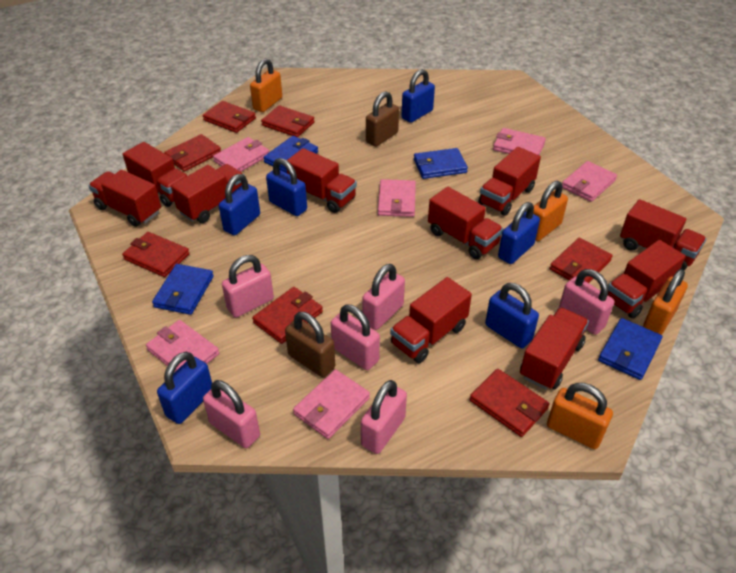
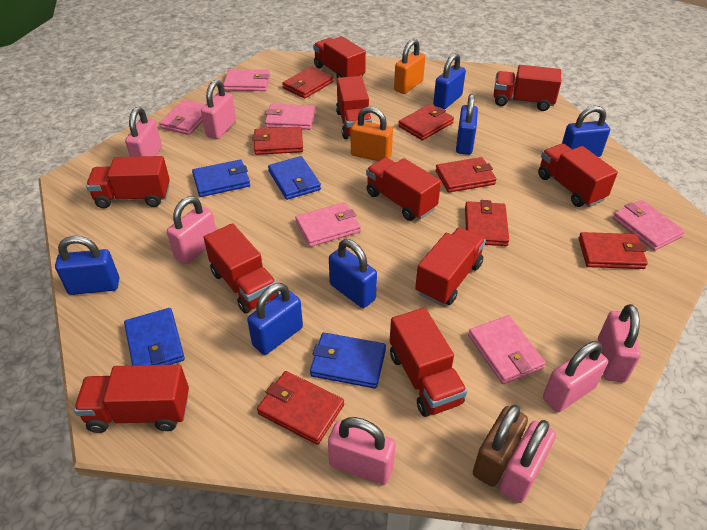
brown padlock: [285,312,335,377] [366,91,399,147] = 2 -> [473,405,528,487] = 1
orange padlock: [250,58,282,112] [533,181,568,241] [547,383,613,449] [643,269,688,335] = 4 -> [351,106,393,161] [394,39,425,94] = 2
pink padlock: [203,380,260,448] [222,255,274,318] [331,305,380,370] [361,380,407,454] [362,264,405,330] [559,269,614,335] = 6 -> [125,107,162,157] [167,196,216,264] [201,80,236,139] [328,417,395,485] [499,420,556,503] [543,341,608,412] [598,304,641,382] = 7

